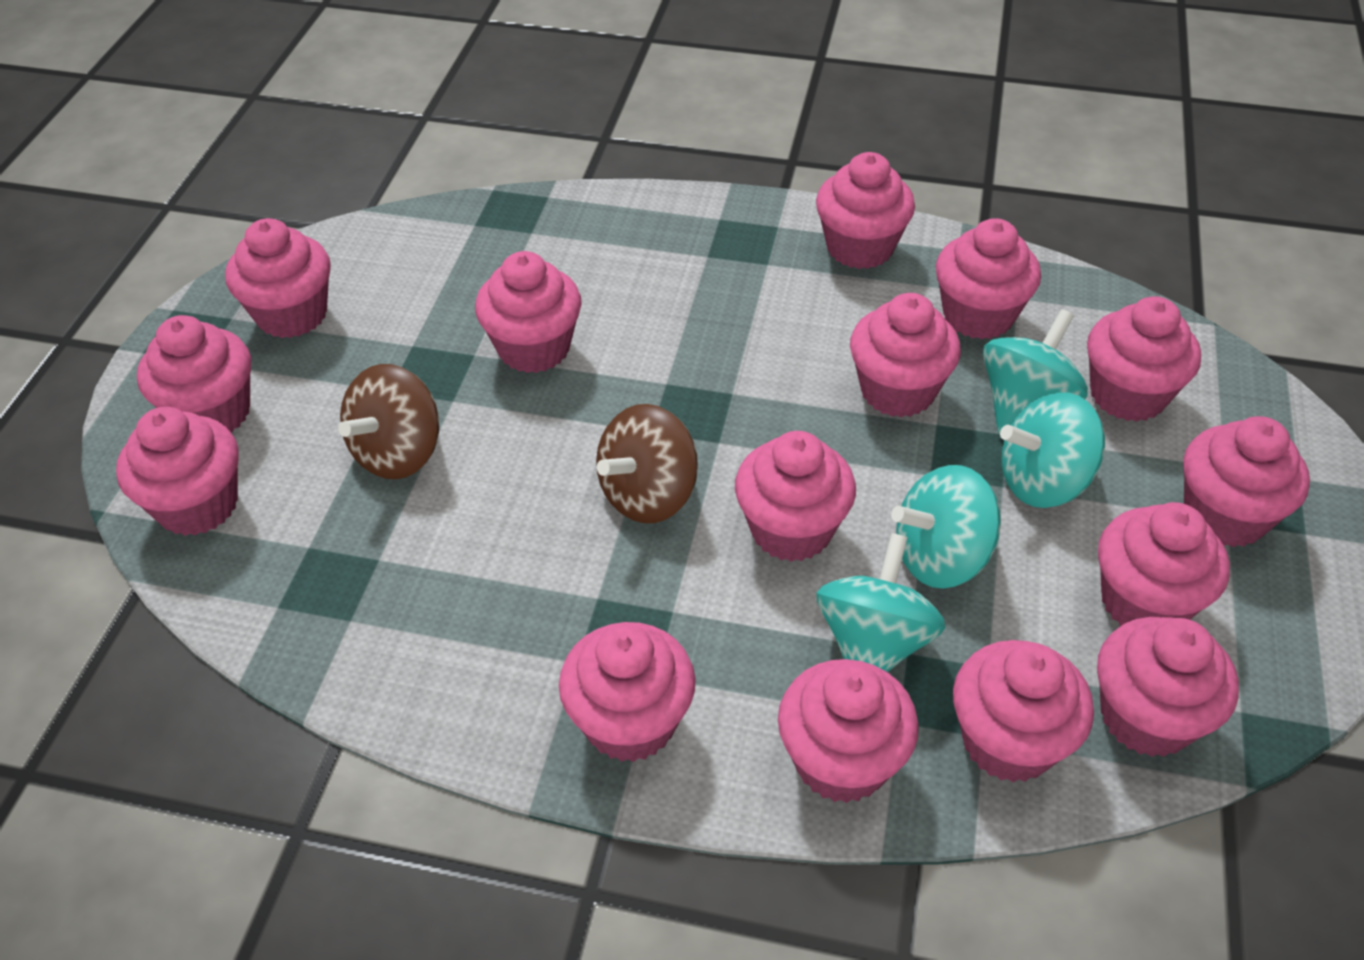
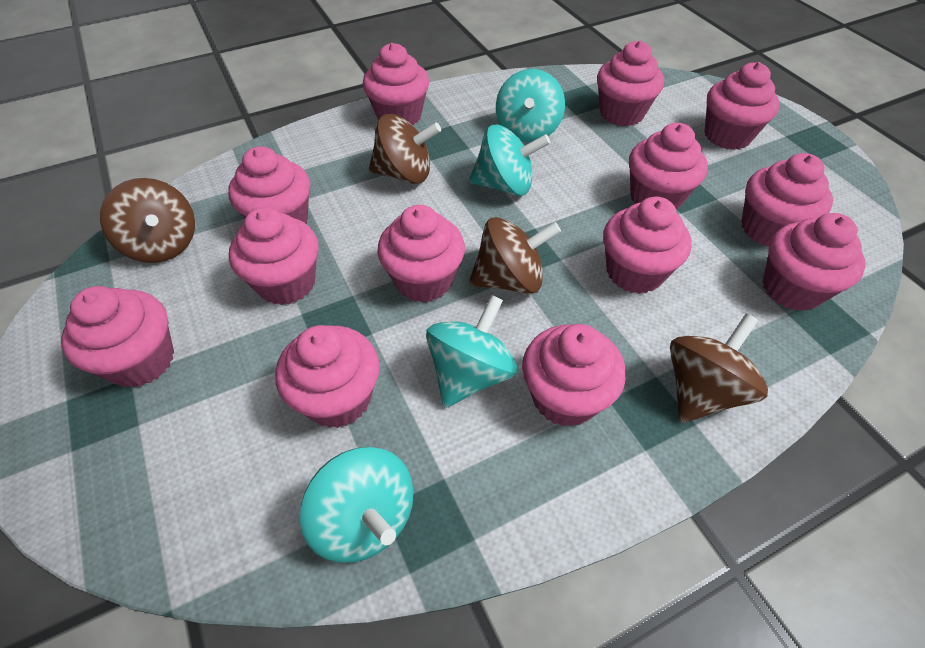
brown spinning top: [338,364,439,479] [596,404,698,523] = 2 -> [100,178,195,263] [369,114,441,184] [469,217,561,294] [670,314,768,422] = 4
pink cupcake: [116,407,239,536] [137,315,251,432] [225,218,331,338] [475,251,581,373] [559,622,696,762] [735,431,856,562] [778,659,919,803] [816,152,915,269] [850,293,961,417] [936,218,1041,340] [953,640,1094,782] [1087,296,1201,422] [1097,617,1239,757] [1098,502,1230,626] [1183,416,1310,547] = 15 -> [61,286,174,388] [228,146,310,224] [229,207,319,305] [275,325,380,428] [363,43,429,125] [377,205,465,303] [522,324,626,427] [597,40,664,127] [603,197,692,294] [629,123,708,210] [705,62,780,150] [741,153,833,246] [763,213,866,311] = 13

